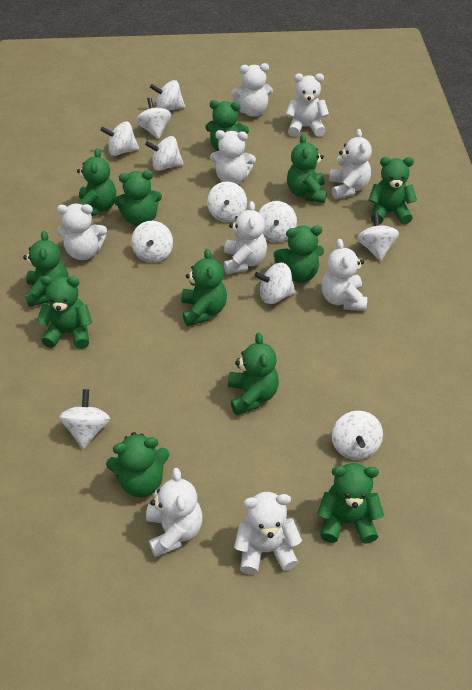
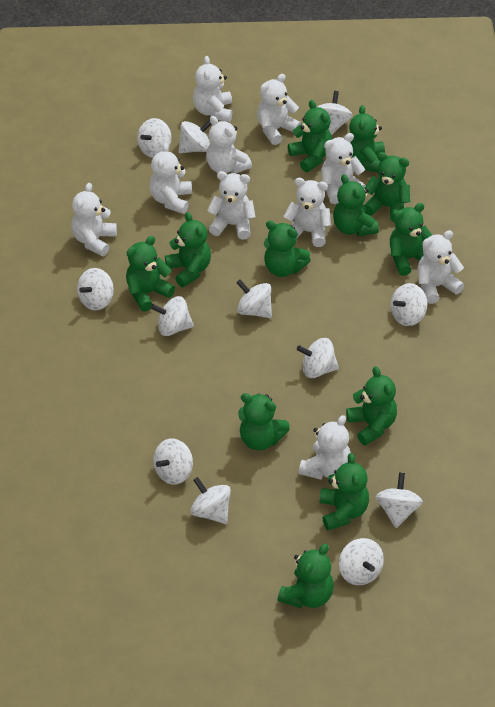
white spinning top: [59,389,110,449] [100,121,139,156] [131,221,173,263] [136,97,171,139] [145,136,184,171] [150,80,185,110] [207,181,247,222] [254,263,296,304] [258,201,297,242] [332,411,383,460] [357,212,399,261] = 11 -> [77,268,114,311] [137,118,172,158] [151,296,194,336] [153,438,193,485] [178,119,211,153] [191,477,231,524] [236,279,272,318] [297,338,339,378] [317,91,352,135] [339,538,384,585] [376,473,423,528] [391,283,427,326] = 12
white teddy bear: [57,204,107,260] [146,468,203,557] [210,130,256,184] [224,201,267,274] [231,63,273,117] [234,492,302,575] [286,73,329,137] [321,239,367,311] [329,129,372,199] = 9 -> [71,183,117,256] [149,143,192,214] [193,56,232,122] [206,116,252,173] [207,171,256,240] [257,74,301,145] [283,178,331,247] [299,415,351,480] [321,133,366,204] [417,230,464,304] = 10

